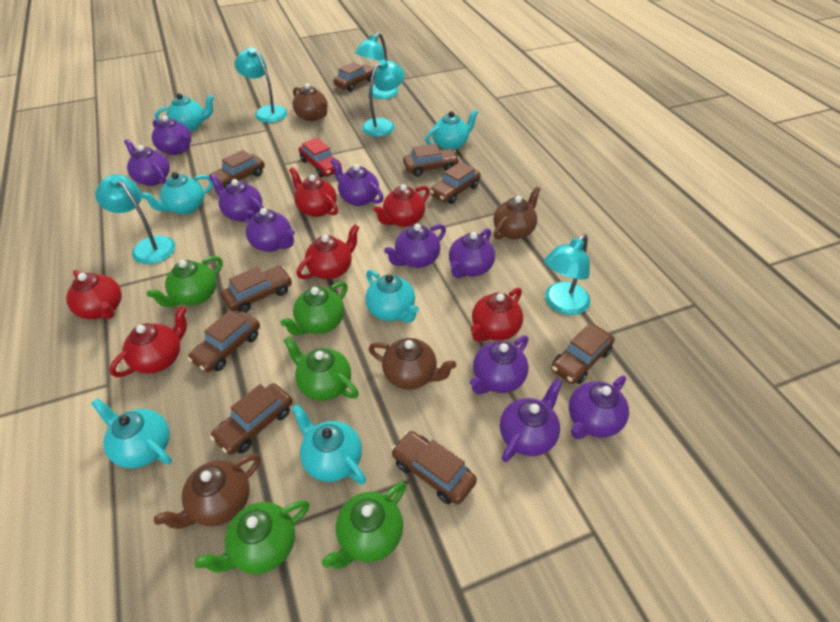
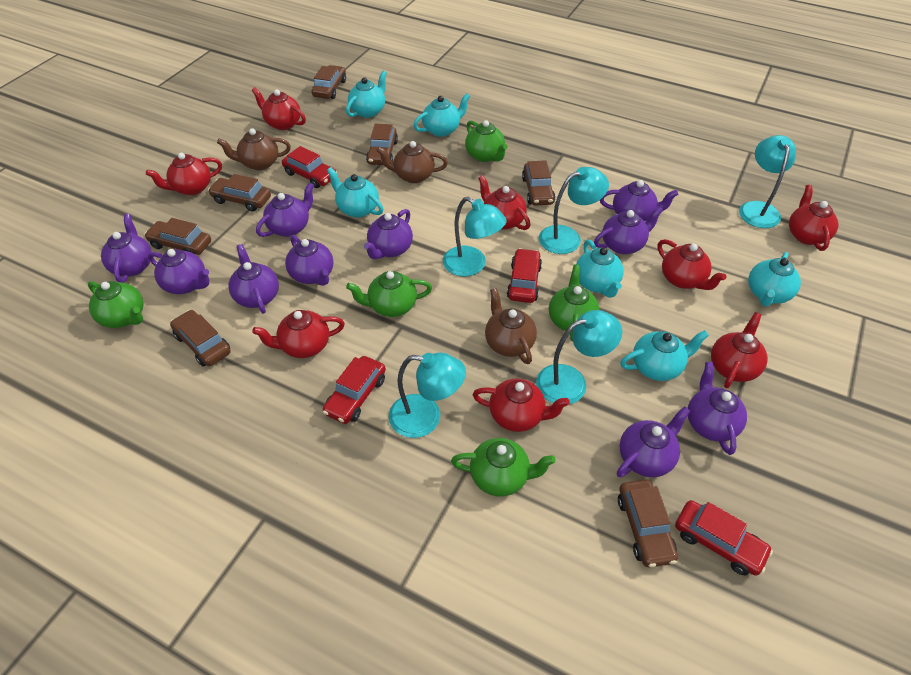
brown car: [188,310,260,372] [209,150,265,188] [210,383,293,455] [221,266,292,313] [333,62,373,91] [391,431,477,505] [403,144,460,176] [430,162,481,204] [551,323,615,384] = 9 -> [144,218,211,255] [170,310,230,366] [208,174,271,212] [312,65,346,99] [366,124,398,165] [522,160,555,206] [618,480,678,567] = 7
brown teapot: [154,454,261,529] [293,83,328,121] [368,338,456,390] [493,186,541,239] = 4 -> [217,128,291,170] [376,141,448,183] [485,288,537,364] = 3
red car: [299,138,342,178] = 1 -> [282,146,337,188] [322,356,386,424] [507,248,542,303] [675,500,773,576] = 4
red teapot: [66,270,122,319] [109,306,187,377] [289,167,338,217] [296,224,360,279] [373,184,430,227] [470,288,523,342] = 6 -> [146,153,222,195] [252,87,306,130] [252,310,345,358] [473,378,570,432] [478,175,530,230] [658,239,726,290] [711,312,768,388] [789,185,838,251] = 8

